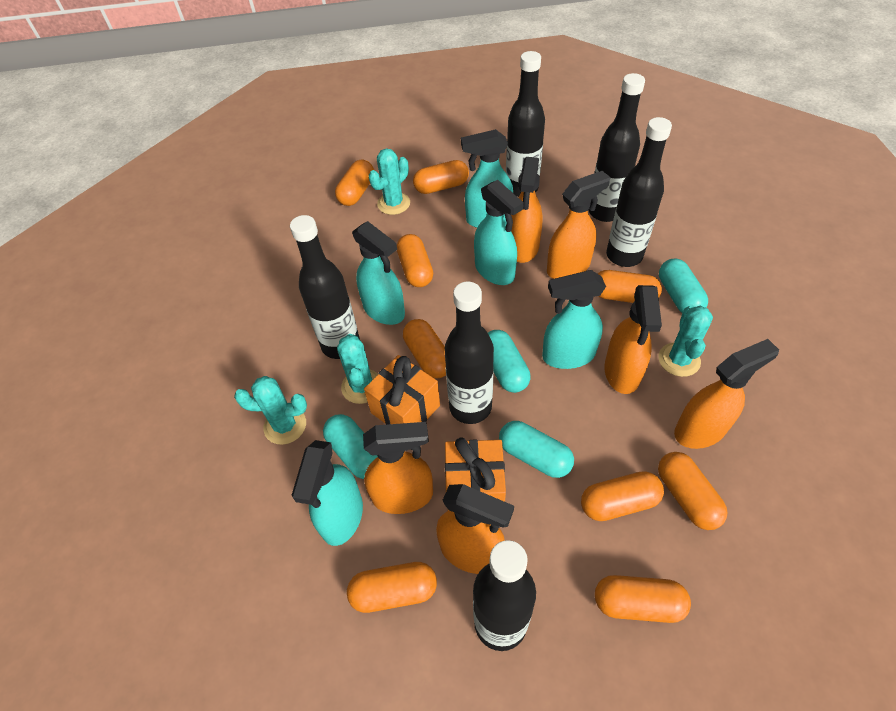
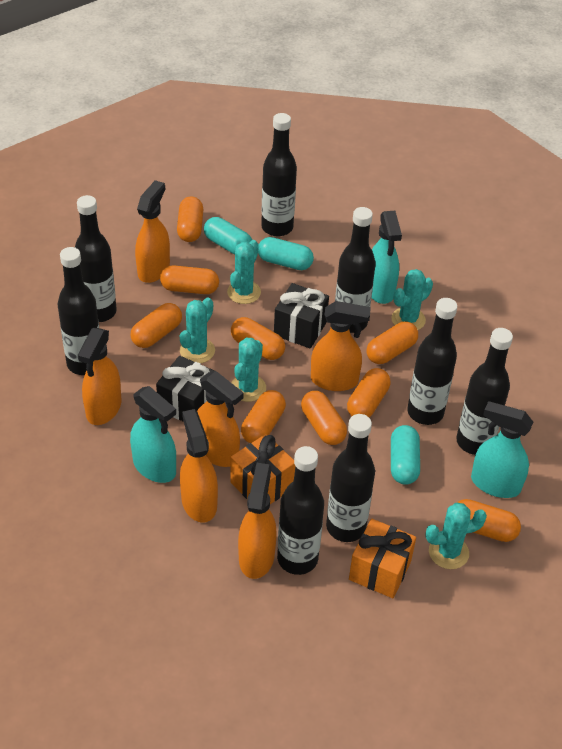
black bottle: [290,215,360,359] [444,282,494,424] [473,540,536,651] [506,51,545,197] [589,73,645,222] [606,117,672,267] = 6 -> [58,247,99,375] [75,195,116,322] [261,113,297,236] [277,446,324,575] [326,414,375,542] [335,207,376,333] [408,298,457,425] [456,328,513,455] = 8
black gift: none = 0 -> [156,356,215,422] [274,283,329,348] = 2
turquoise cactus: [234,376,307,445] [337,334,378,404] [368,148,410,215] [658,305,713,377] = 4 -> [180,297,215,363] [227,240,261,304] [231,338,266,402] [391,269,433,330] [425,503,487,569] = 5
turquoise capsule: [323,414,378,479] [488,330,530,393] [499,421,574,478] [659,259,708,313] = 4 -> [204,217,252,255] [258,237,314,270] [391,425,420,485] = 3
turquoise spray bottle: [292,440,363,546] [352,221,405,325] [461,129,513,228] [474,180,524,285] [542,270,606,369] = 5 -> [130,386,176,483] [372,211,402,304] [471,401,533,498] = 3

